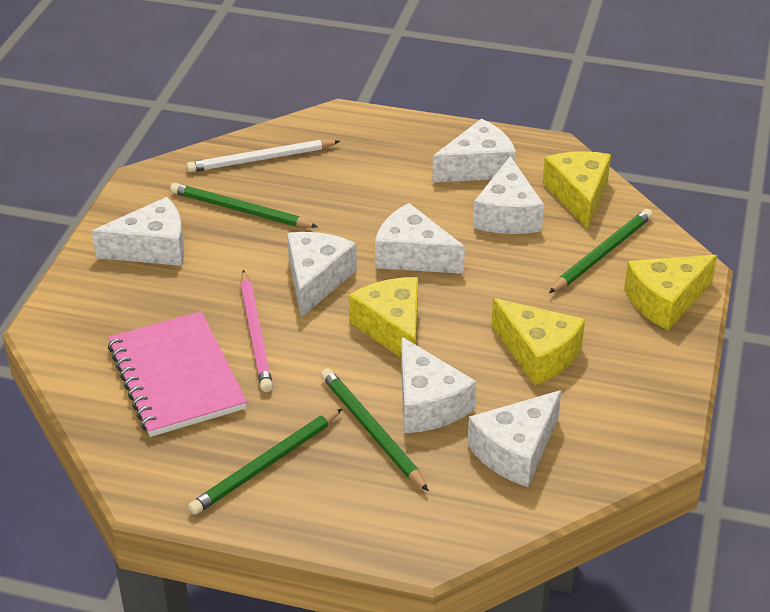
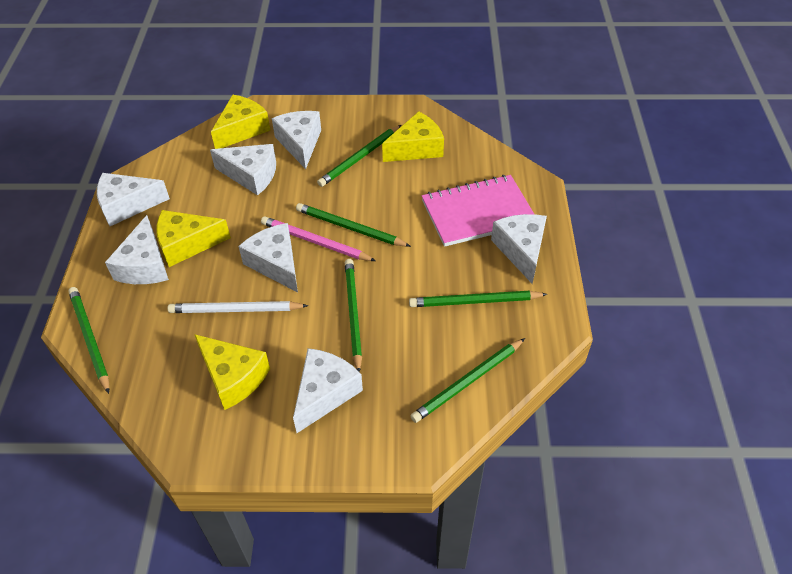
green pencil: [170,183,318,228] [188,409,342,515] [321,368,429,491] [549,209,653,293] = 4 -> [68,287,109,394] [296,203,411,247] [317,125,401,187] [345,259,362,372] [409,291,547,307] [411,338,525,423] = 6

